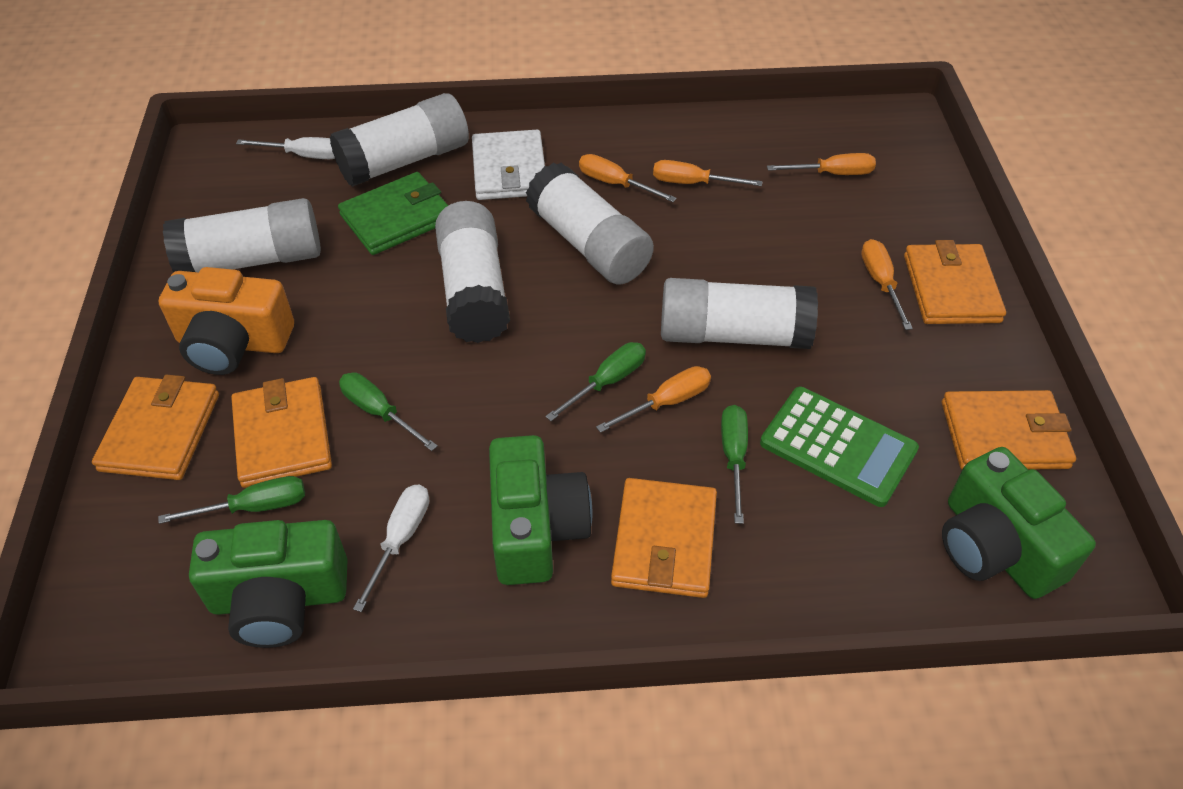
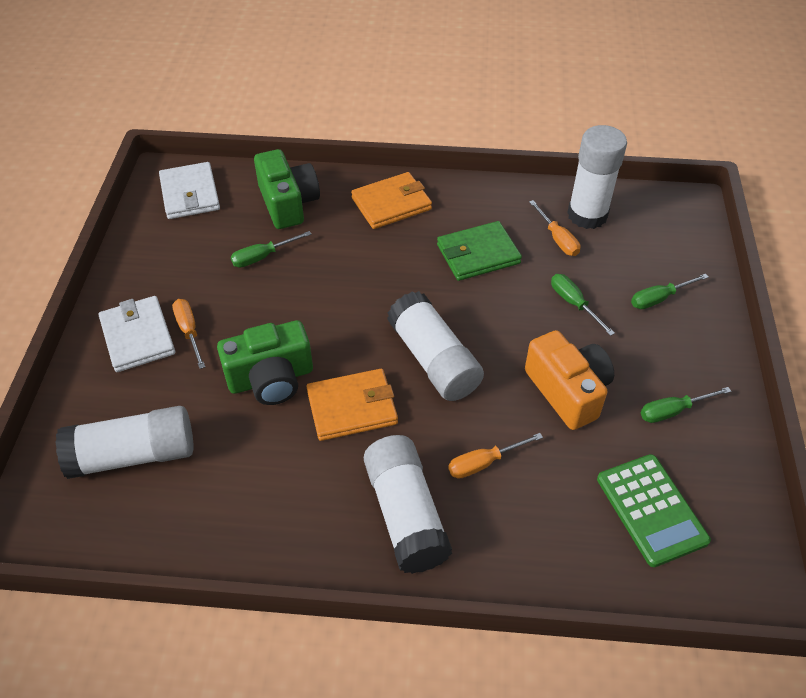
green camera: [189,520,348,648] [489,435,593,585] [942,447,1096,599] = 3 -> [217,320,313,405] [254,149,320,229] = 2
orange screwdriver: [579,154,677,202] [596,366,711,433] [653,160,763,186] [767,153,876,175] [861,239,913,330] = 5 -> [172,299,205,369] [448,433,543,479] [529,200,580,256] = 3
orange wallet: [92,375,219,480] [231,377,332,488] [611,478,717,598] [904,240,1006,324] [942,390,1076,470] = 5 -> [306,369,398,441] [351,172,432,229] = 2
white glue stick: [163,198,321,273] [330,93,469,187] [435,201,510,343] [526,163,654,285] [661,278,818,349] = 5 -> [55,406,194,479] [364,435,452,574] [387,291,484,401] [567,125,627,229] = 4
white screwdriver: [236,137,335,159] [353,485,429,612] = 2 -> none = 0
white wallet: [472,130,545,200] = 1 -> [99,296,175,372] [159,162,220,219] = 2

